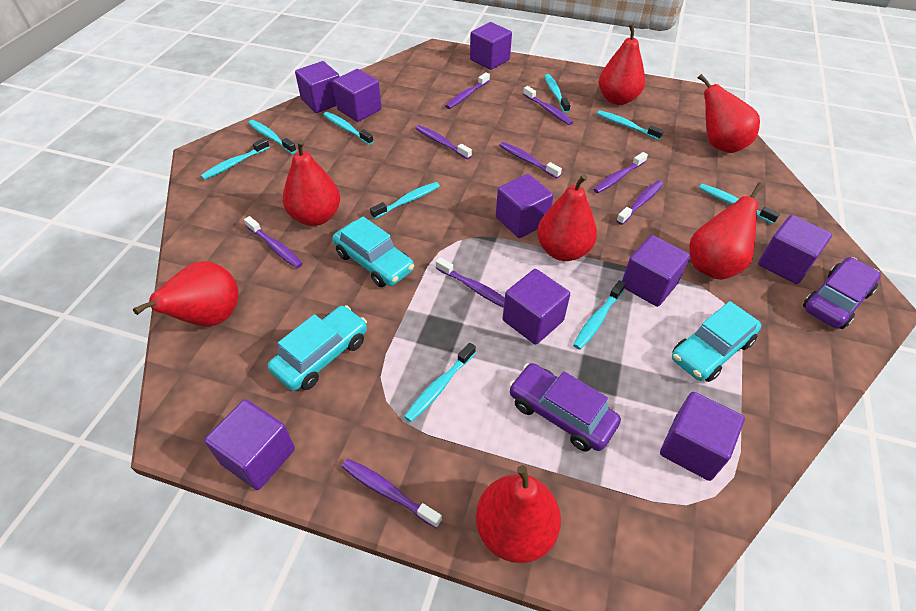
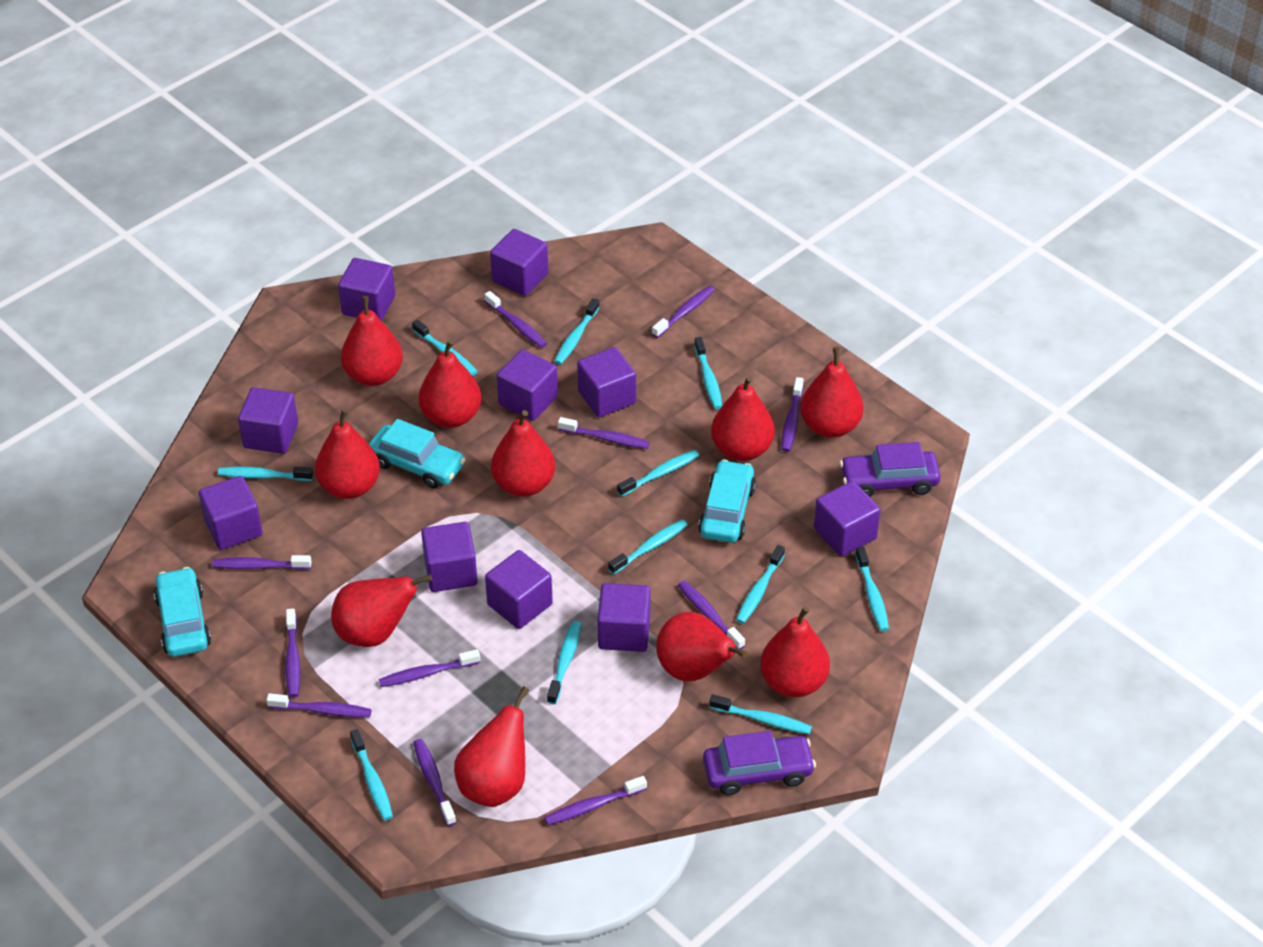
purple cube: [204,399,295,490] [295,61,340,113] [333,69,382,122] [470,22,512,70] [496,174,553,238] [503,269,570,345] [622,235,690,307] [660,392,745,481] [758,215,832,284] = 9 -> [199,476,263,550] [238,387,298,454] [338,258,395,321] [421,522,478,592] [485,550,553,629] [490,229,548,296] [497,349,558,421] [577,347,636,417] [597,583,651,652] [814,481,880,557] = 10
purple toothbrush: [244,216,303,268] [342,459,442,528] [415,125,472,159] [436,257,505,308] [445,72,490,109] [499,142,562,178] [523,86,573,125] [593,152,648,193] [616,181,663,225] = 9 -> [212,555,312,570] [267,693,372,717] [285,608,300,697] [379,649,480,687] [413,739,456,826] [484,291,547,348] [544,776,647,825] [558,417,650,449] [652,286,715,338] [678,581,745,649] [781,377,804,452] = 11
red pear: [133,261,239,326] [283,139,340,226] [476,465,561,563] [537,174,597,261] [599,23,645,105] [689,183,764,280] [698,74,760,153] = 7 -> [315,408,380,499] [331,574,432,647] [341,296,403,386] [419,340,481,428] [454,686,529,807] [491,410,555,497] [656,612,747,681] [711,376,775,461] [760,606,830,697] [800,347,864,438] = 10
turquoise toothbrush: [200,138,270,180] [248,120,297,154] [323,112,374,145] [370,182,440,219] [404,343,476,422] [544,74,571,113] [573,280,626,350] [597,110,664,140] [699,184,780,224] = 9 -> [218,467,313,481] [350,729,393,821] [412,320,478,376] [547,621,581,704] [554,298,600,365] [608,520,687,575] [617,450,699,497] [694,337,722,409] [709,694,812,734] [736,545,785,624] [856,547,889,631] = 11

